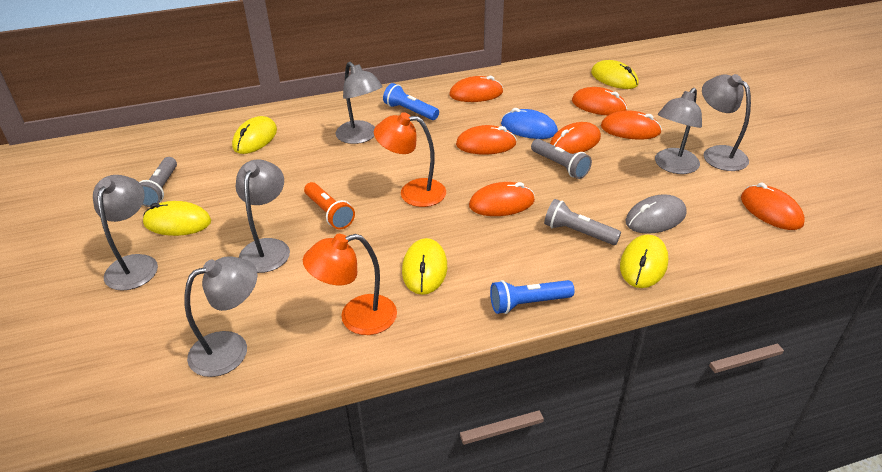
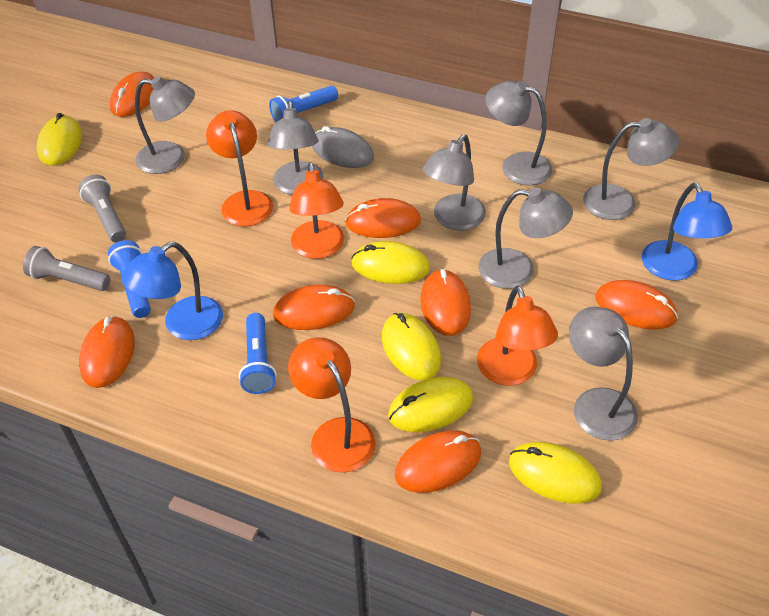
blue flashlight: [383,83,439,120] [490,280,575,314] = 2 -> [108,240,151,318] [239,313,277,394] [269,86,338,122] = 3
blue lamp: none = 0 -> [121,242,223,340] [642,183,732,281] = 2
blue mouse: [501,108,558,139] = 1 -> none = 0
grey flashlight: [139,157,177,207] [531,139,592,179] [544,199,621,245] = 3 -> [23,246,110,291] [78,175,126,243] = 2
grey lamp: [93,175,158,291] [185,257,258,377] [236,159,290,273] [335,62,383,144] [655,88,702,174] [702,74,751,171] = 6 -> [135,76,195,174] [268,101,323,195] [423,135,486,231] [479,187,573,289] [486,81,552,186] [569,307,638,441] [583,118,679,220] = 7
orange flashlight: [304,182,355,229] = 1 -> none = 0
orange lamp: [303,234,397,335] [374,112,446,207] = 2 -> [206,110,273,226] [288,337,376,473] [289,162,344,259] [477,286,558,386] = 4

